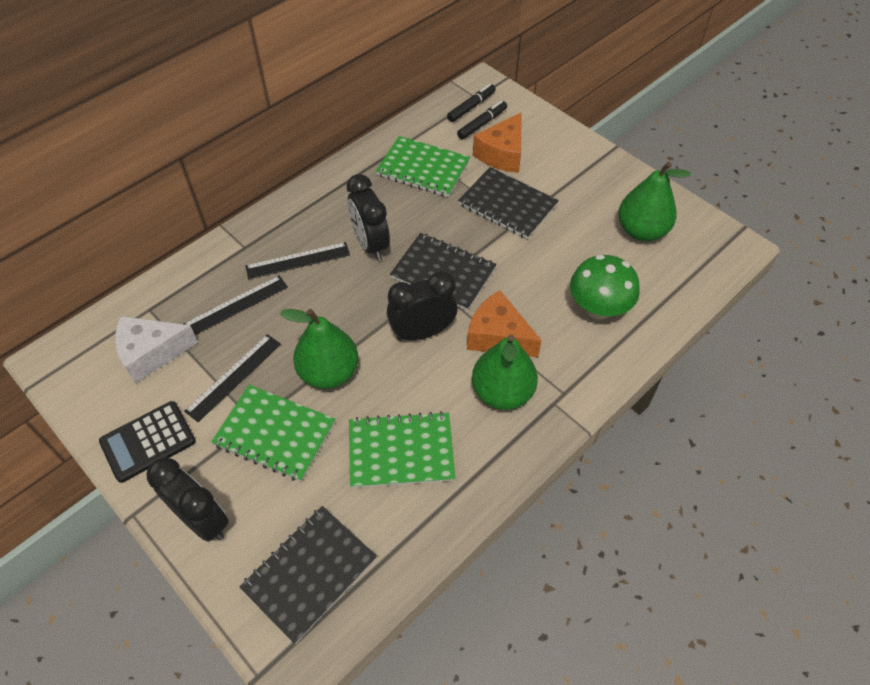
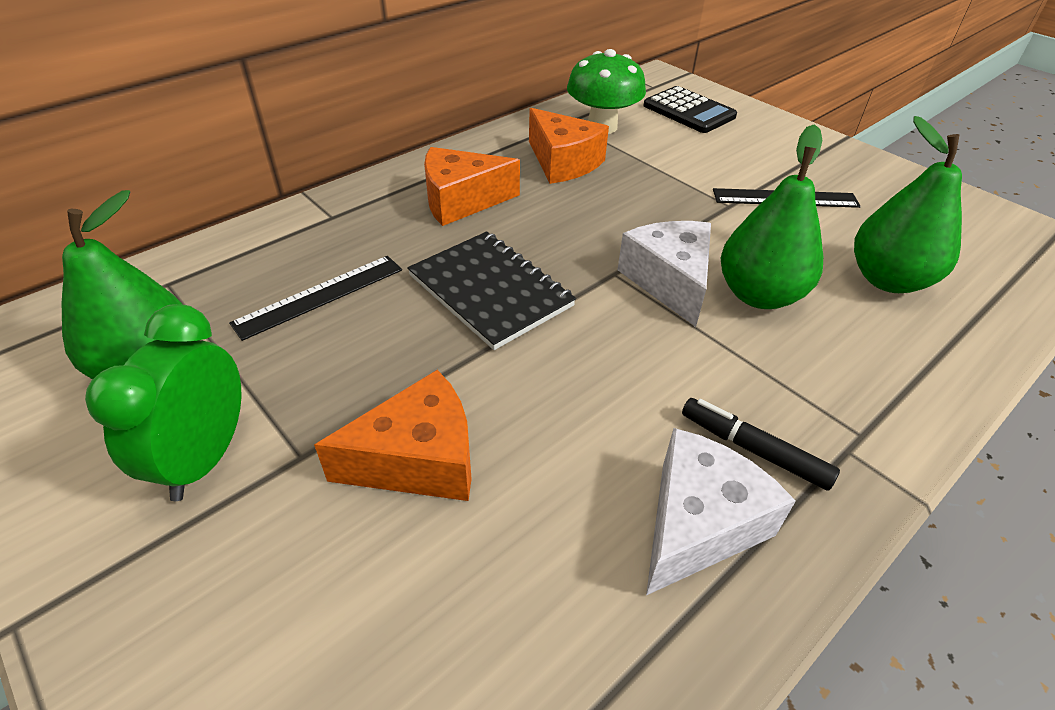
black clock: [147,457,229,542] [347,174,390,261] [387,271,458,341] = 3 -> none = 0
black marker: [447,84,496,122] [457,101,507,139] = 2 -> [682,398,840,491] = 1
black notebook: [240,506,377,644] [390,233,497,311] [458,167,559,239] = 3 -> [407,231,576,350] = 1
black ruler: [184,275,288,335] [184,334,281,422] [245,242,350,279] = 3 -> [229,256,402,341] [713,188,861,208] = 2
green clock: none = 0 -> [85,304,241,501] = 1
green notebook: [211,385,335,482] [349,411,455,488] [375,136,470,197] = 3 -> none = 0
orange cheese: [467,290,542,357] [473,113,521,173] = 2 -> [314,370,472,501] [424,147,520,226] [529,108,609,184] = 3
white cheese: [115,316,198,384] = 1 -> [617,221,711,327] [646,428,796,595] = 2

